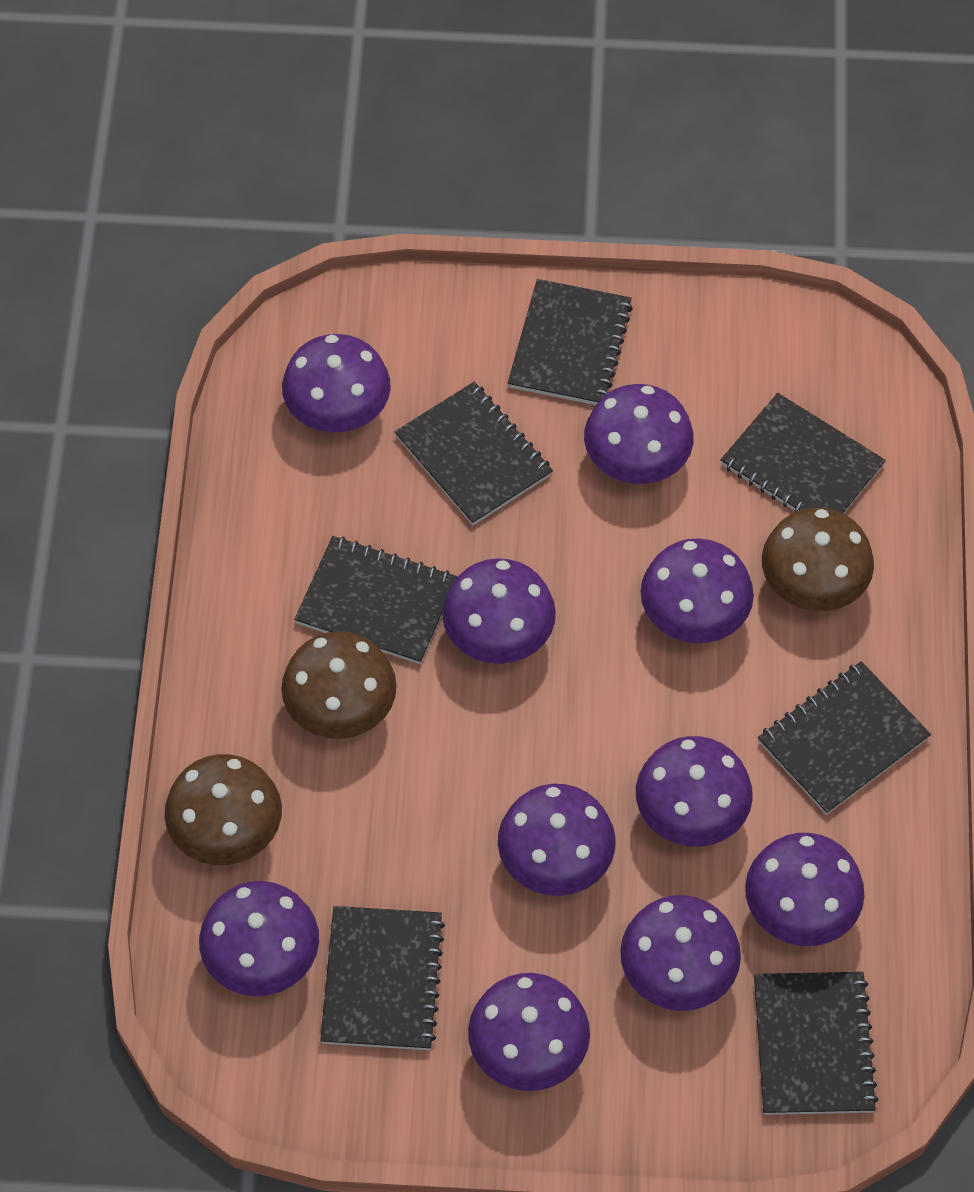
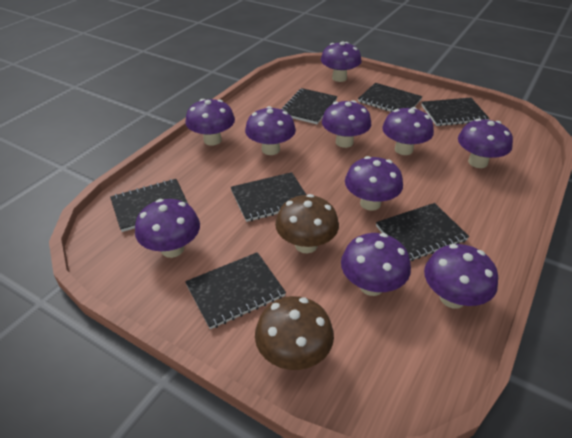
brown mushroom: [165,754,282,865] [281,631,397,739] [762,508,874,611] = 3 -> [255,296,334,370] [275,194,339,254] = 2

